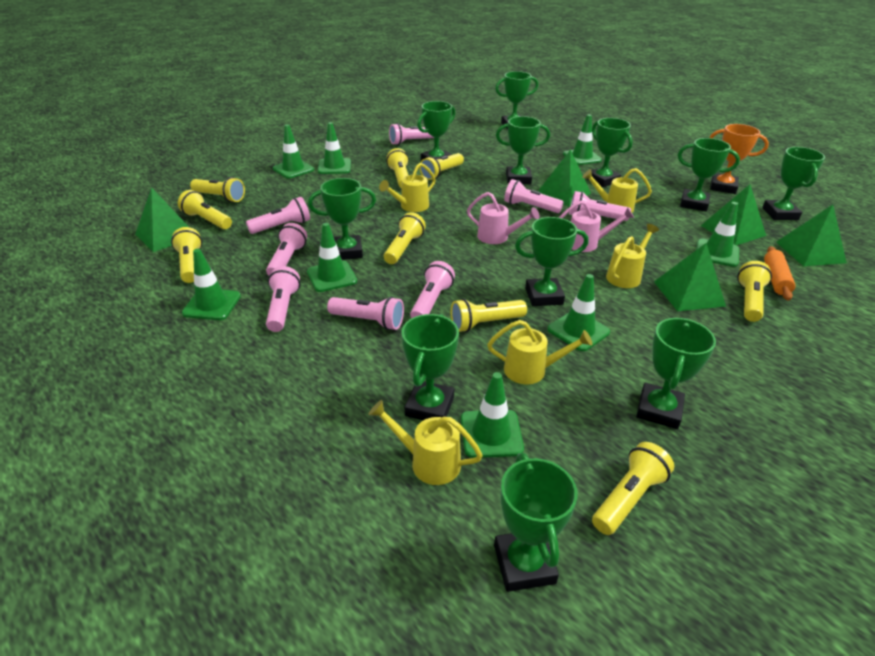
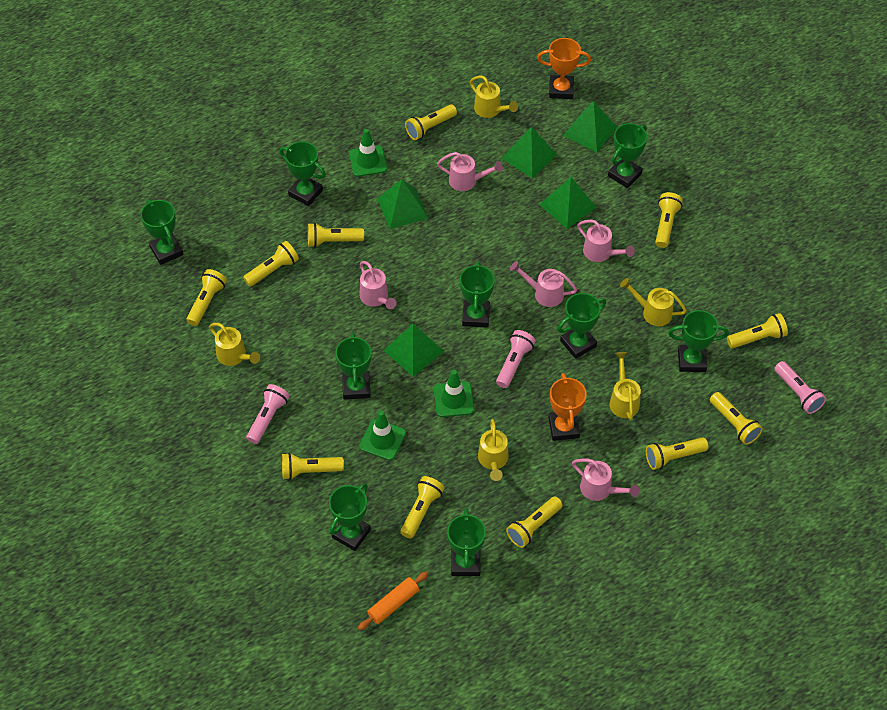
green traffic cone: [182,249,241,320] [273,124,314,179] [307,223,357,292] [318,122,351,174] [461,372,524,458] [548,274,610,351] [563,114,602,165] [696,202,739,267] = 8 -> [349,129,387,177] [359,411,406,460] [434,370,474,417] = 3
green trophy: [308,178,376,260] [402,314,459,420] [417,101,455,161] [494,453,578,592] [495,71,538,130] [496,116,550,184] [515,217,589,306] [586,118,633,187] [636,318,716,429] [678,138,740,211] [762,147,825,220] = 11 -> [140,199,184,265] [279,141,326,206] [329,483,371,551] [335,333,372,400] [447,508,486,576] [460,262,495,328] [557,293,606,359] [608,123,647,188] [668,310,729,372] = 9
orange trophy: [710,124,769,194] = 1 -> [537,38,591,99] [549,373,587,441] = 2
pink flashlight: [246,197,310,234] [266,223,307,276] [266,266,300,332] [327,297,404,330] [389,123,434,145] [410,261,455,318] [504,179,564,213] [569,191,631,221] = 8 -> [246,384,290,444] [496,330,535,388] [774,361,826,414] = 3
pink watering can: [467,192,540,244] [559,201,634,252] = 2 -> [359,261,396,309] [437,152,503,191] [510,261,577,307] [572,459,639,501] [577,220,635,262] = 5
yellow flashlight: [171,227,202,283] [178,190,232,229] [190,177,245,203] [384,212,426,264] [386,148,409,188] [419,153,464,180] [451,299,527,332] [592,442,674,535] [737,261,772,322] = 9 -> [186,269,227,326] [243,241,299,287] [282,453,344,480] [308,223,364,247] [400,476,444,539] [405,104,457,140] [506,497,563,548] [646,437,708,470] [655,192,683,248] [710,392,763,445] [727,313,788,348] = 11

